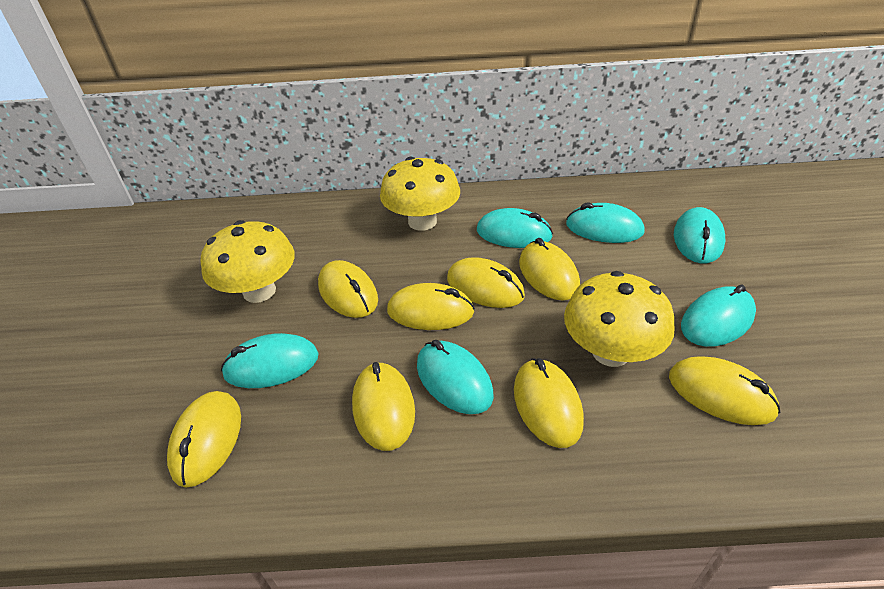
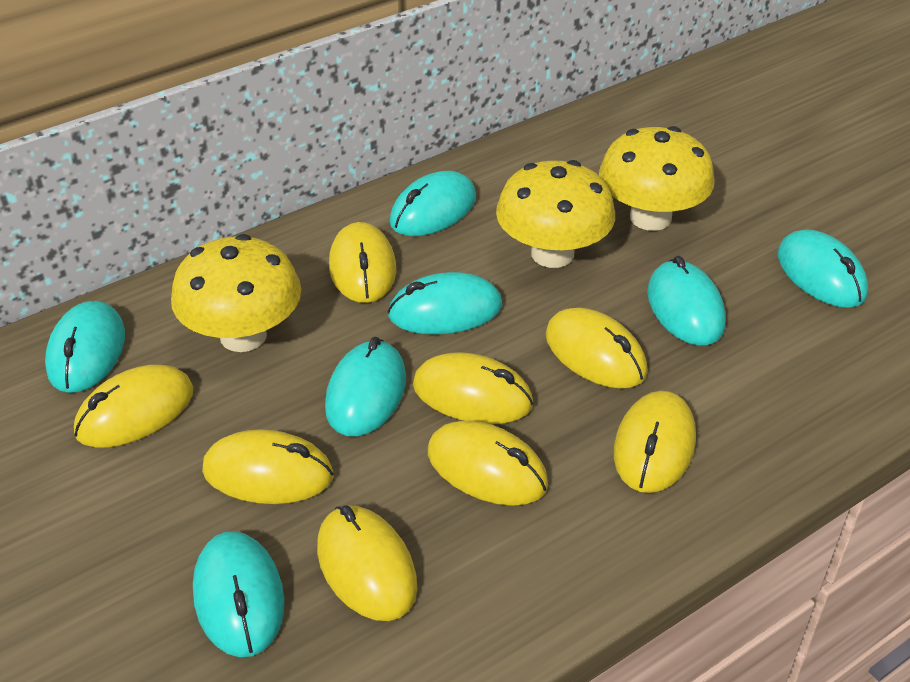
turquoise mouse: [221,333,319,388] [417,340,494,414] [477,208,553,248] [566,202,645,243] [674,207,725,263] [681,284,756,347] = 6 -> [45,301,125,393] [193,531,285,657] [325,337,406,436] [388,272,502,334] [390,171,476,236] [647,256,726,346] [778,230,868,308] = 7

